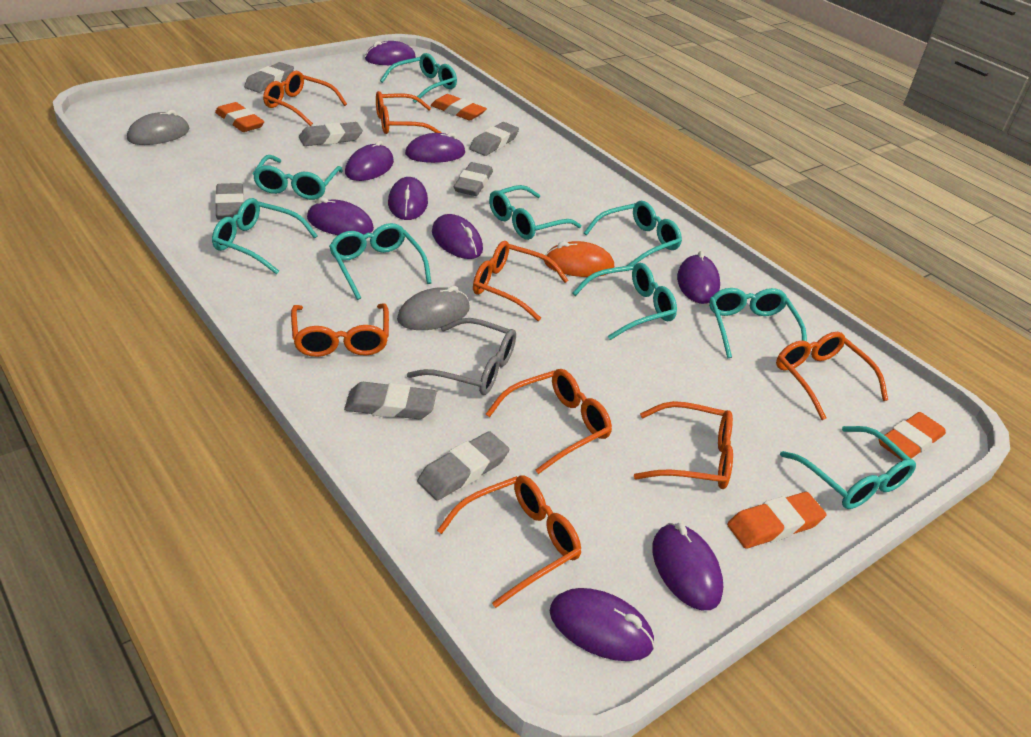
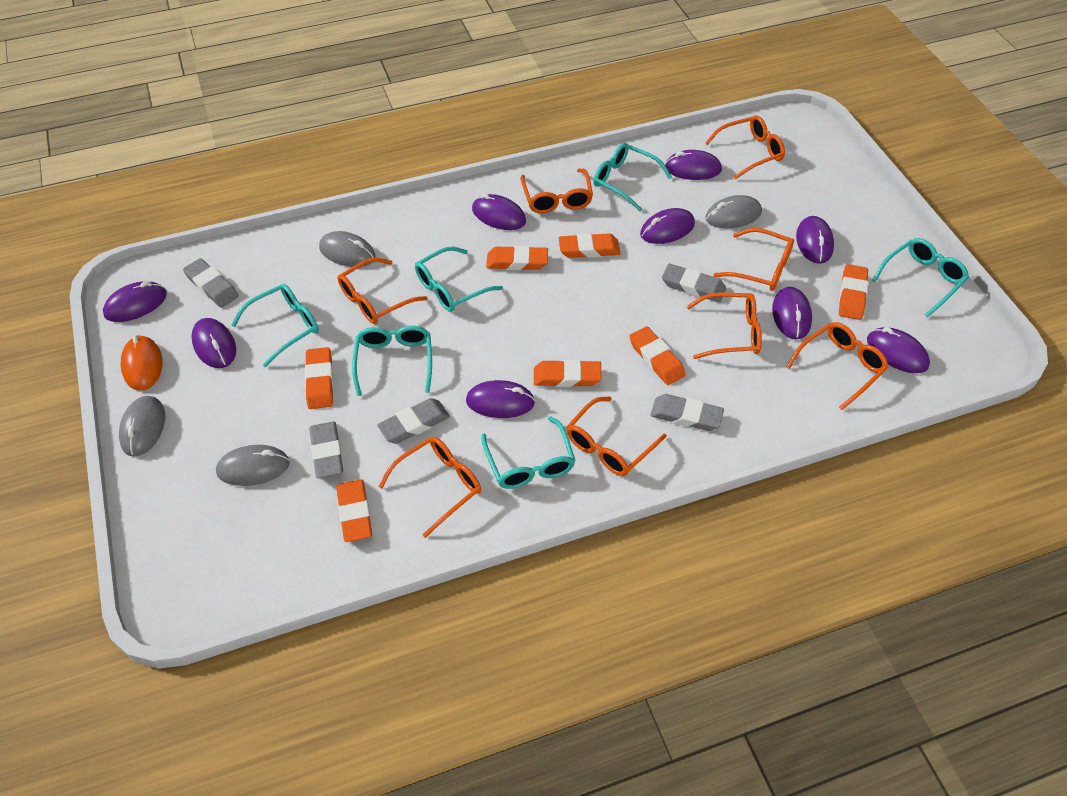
grey eraser: [215,183,244,220] [244,62,294,93] [299,122,363,146] [344,382,437,419] [417,431,509,500] [454,162,493,196] [469,122,519,156] = 7 -> [183,258,239,308] [309,421,343,478] [377,398,450,444] [650,394,724,431] [662,264,726,303] = 5
grey glasses: [407,318,516,395] = 1 -> none = 0
grey mouse: [127,110,189,145] [397,286,470,330] = 2 -> [119,396,165,457] [216,445,290,486] [319,231,376,267] [705,195,762,229] = 4
orange eraser: [215,102,264,132] [431,94,487,121] [727,492,826,548] [879,412,946,461] = 4 -> [305,347,334,409] [336,479,372,542] [486,246,548,270] [534,359,602,387] [559,233,621,258] [629,326,686,385] [839,264,868,320] = 7
turquoise glasses: [212,198,318,274] [253,155,343,200] [329,223,431,300] [380,53,457,103] [489,185,581,240] [572,263,677,340] [584,201,682,266] [709,288,807,358] [780,426,916,509] = 9 -> [231,284,319,367] [352,326,432,396] [415,247,503,312] [482,416,575,489] [593,143,672,212] [872,238,969,317] = 6

